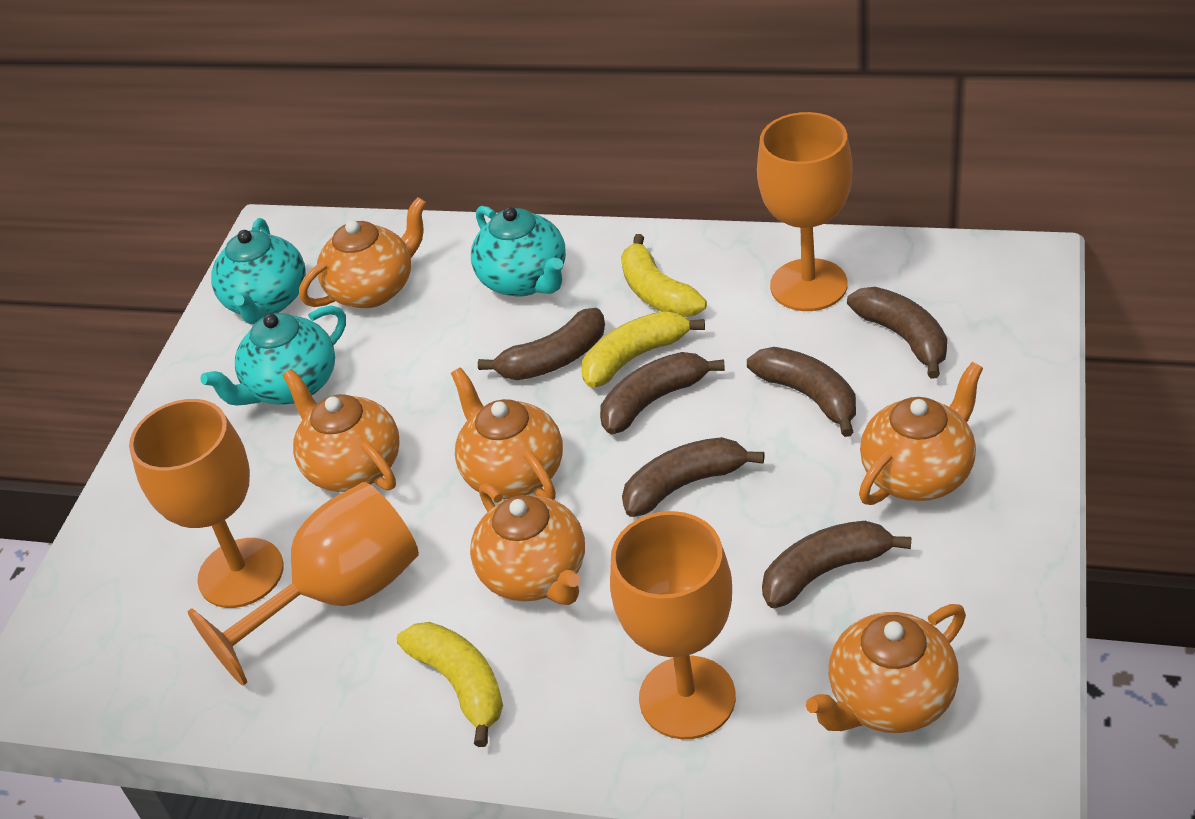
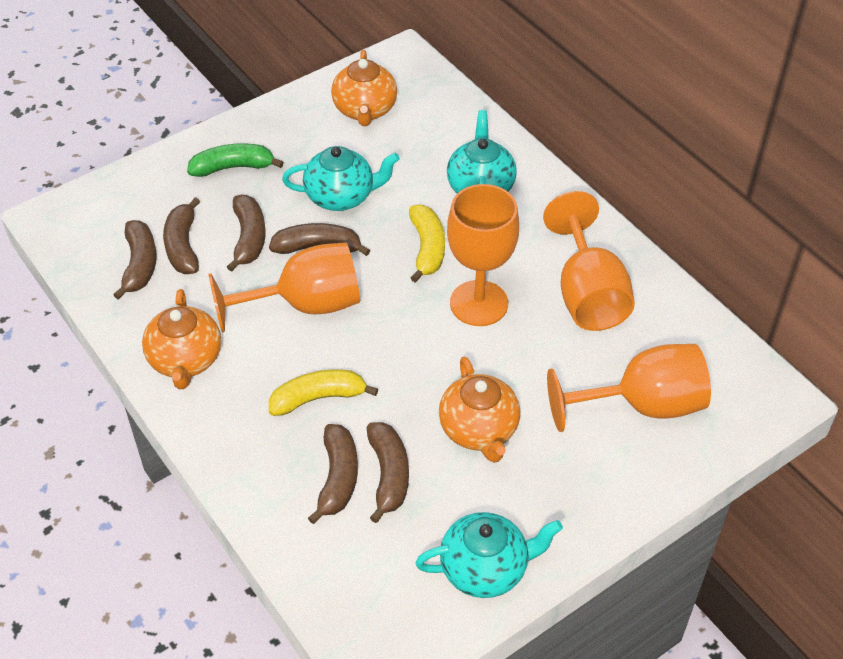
green banana: none = 0 -> [187,143,284,177] = 1
orange teapot: [282,369,400,492] [299,197,426,308] [451,367,563,500] [470,483,585,605] [806,604,966,733] [859,362,983,505] = 6 -> [142,289,221,389] [331,50,397,126] [439,357,520,463] = 3
yellow banana: [397,622,503,747] [581,311,705,388] [621,234,707,317] = 3 -> [269,369,378,416] [409,205,445,283] = 2

